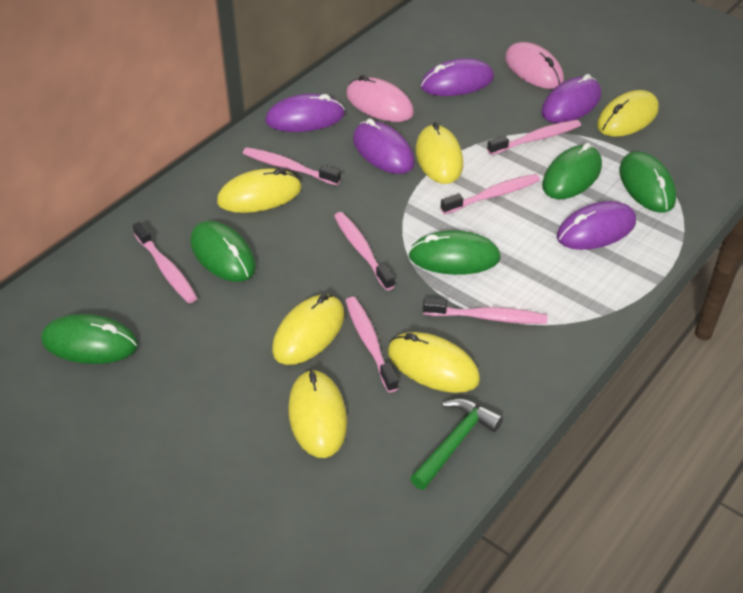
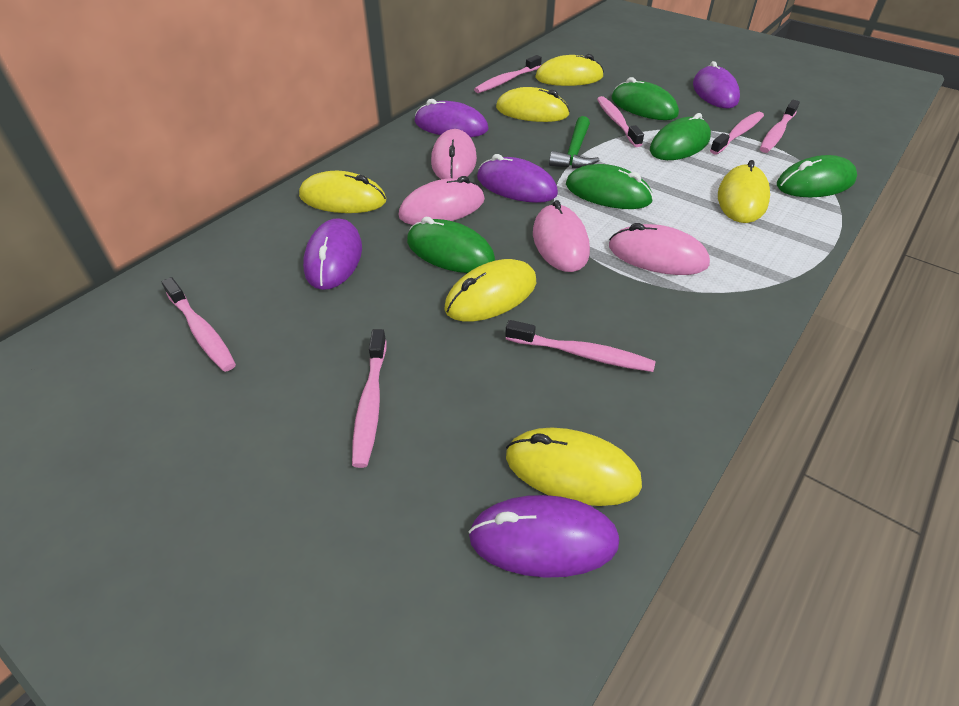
pink mouse: [346,75,414,122] [505,42,564,89] = 2 -> [398,176,485,225] [431,129,477,179] [533,200,590,272] [609,223,710,275] = 4

